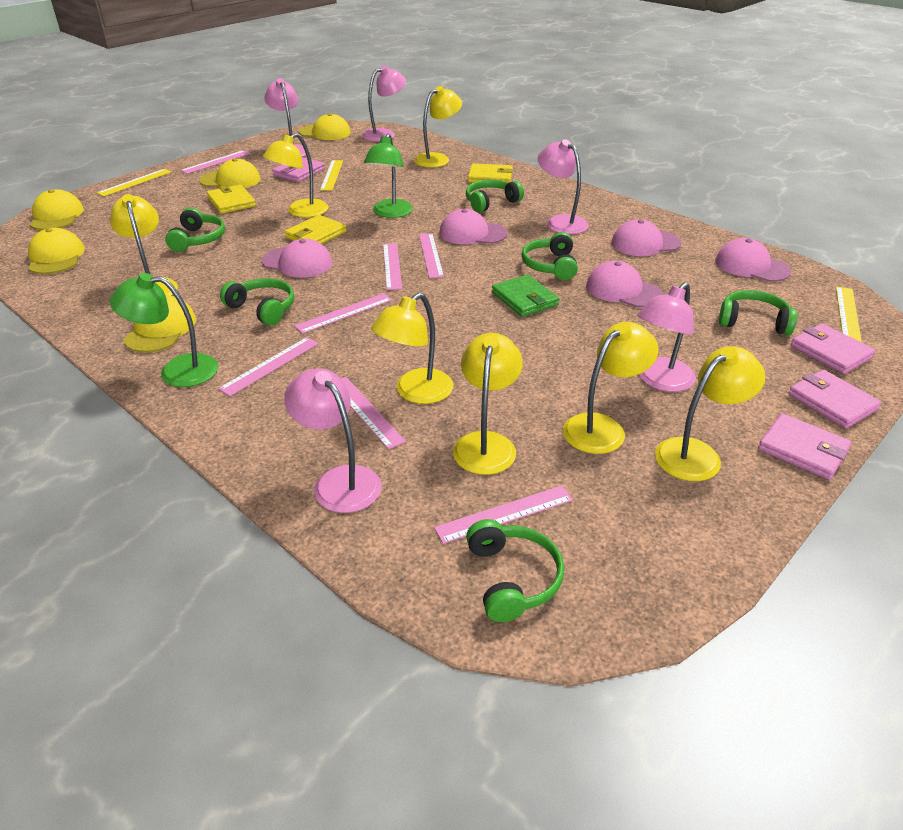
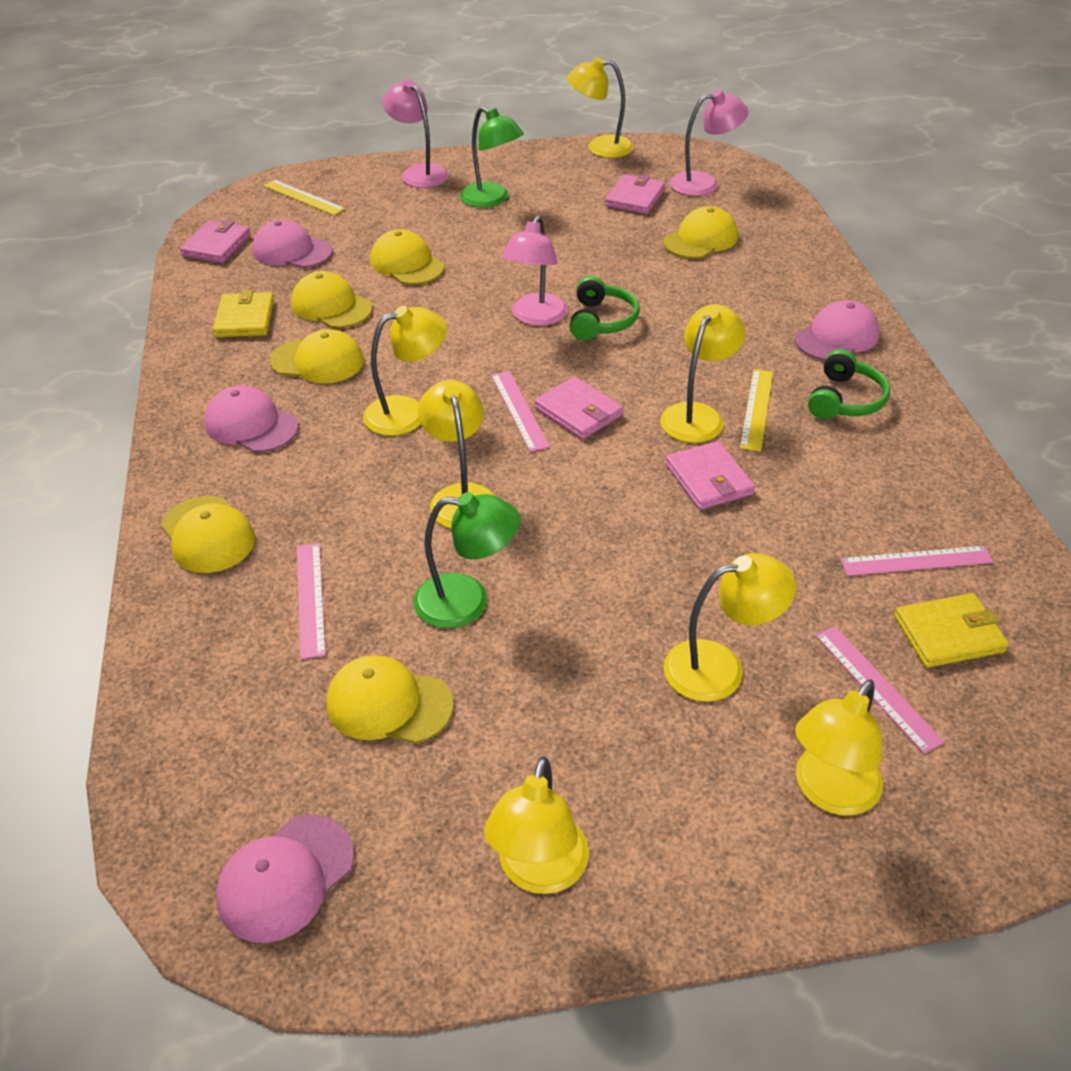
green headphones: [165,208,225,252] [220,278,294,326] [466,180,524,213] [466,519,564,622] [522,232,578,280] [719,290,797,335] = 6 -> [570,276,640,340] [808,349,890,419] = 2
green wallet: [492,275,559,317] = 1 -> none = 0
pink cap: [262,238,332,278] [439,209,507,244] [586,261,662,307] [611,219,681,256] [715,238,791,282] = 5 -> [204,386,299,453] [216,815,354,943] [252,219,333,268] [795,300,880,360] = 4
pink lamp: [264,78,309,157] [284,368,381,513] [362,65,406,142] [538,139,589,234] [637,282,696,392] = 5 -> [383,79,449,188] [502,216,568,326] [670,89,749,196] = 3
pink ruler: [180,150,250,174] [218,337,319,396] [294,293,392,334] [341,377,406,449] [383,243,402,290] [419,233,444,278] [434,486,573,544] = 7 -> [297,543,326,659] [491,371,550,452] [815,626,945,754] [841,546,993,576] = 4
yellow cap: [28,228,85,274] [30,189,84,230] [123,295,196,353] [200,158,261,188] [299,113,351,140] = 5 -> [161,496,255,573] [270,329,364,384] [291,271,373,328] [327,655,454,744] [370,229,444,285] [663,206,738,259] = 6
yellow ruler: [97,169,171,197] [320,160,343,191] [836,286,862,342] = 3 -> [263,179,345,215] [740,369,773,451] = 2
yellow wallet: [207,185,256,214] [285,215,347,244] [468,163,513,183] = 3 -> [213,290,274,337] [894,593,1009,668] = 2

